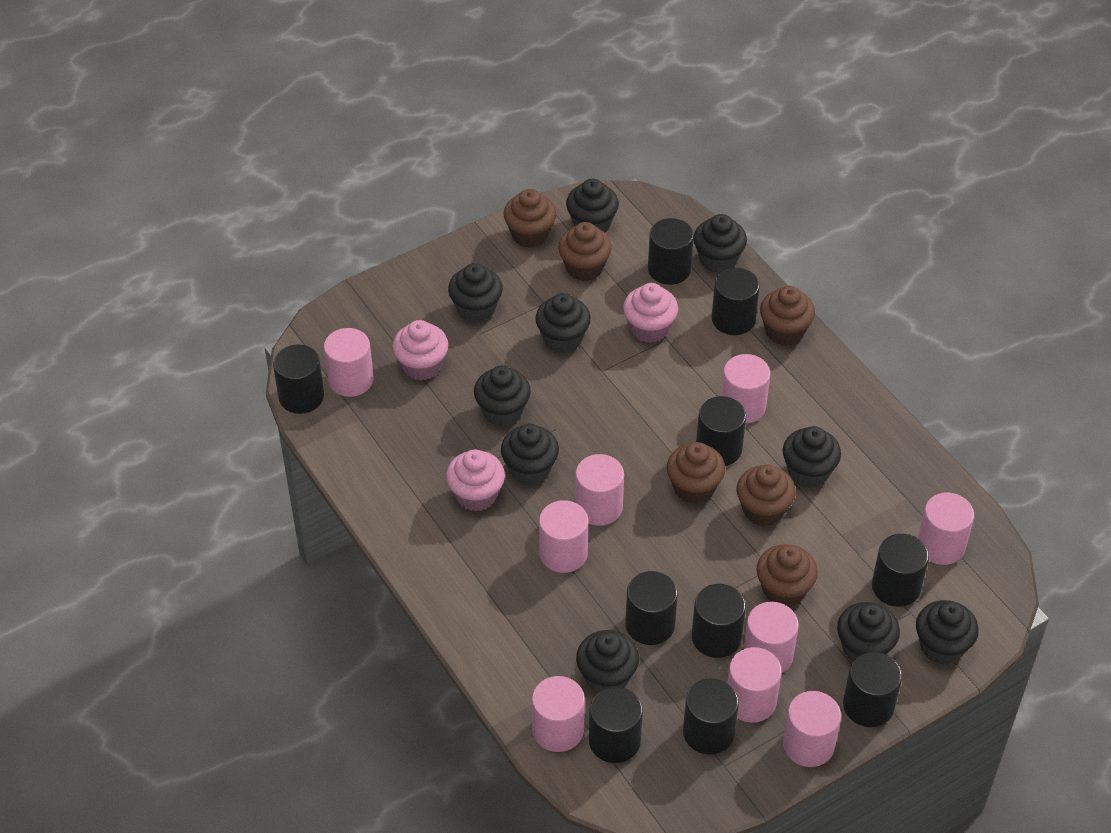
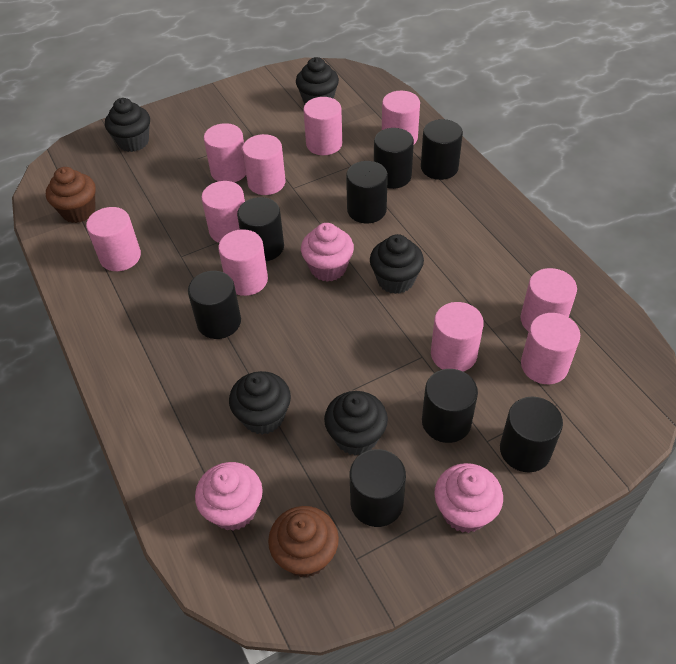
black cupcake: [448,263,503,323] [474,366,531,427] [501,424,559,485] [535,293,591,353] [566,179,619,232] [576,630,639,693] [694,214,747,273] [783,426,841,488] [837,602,900,662] [916,600,979,665] = 10 -> [105,98,150,152] [229,371,291,435] [296,57,339,104] [324,391,388,456] [370,234,424,294] = 5
black cylinder: [273,344,324,414] [589,687,643,763] [625,571,678,645] [648,218,694,285] [683,678,739,755] [692,584,746,658] [696,396,746,466] [712,268,760,335] [843,652,902,727] [872,534,929,607] = 10 -> [188,271,241,339] [237,197,284,261] [346,161,388,223] [350,449,406,527] [374,128,414,189] [421,119,463,180] [422,369,478,443] [500,397,563,472] = 8
brown cupcake: [503,189,556,248] [558,222,612,281] [667,442,725,504] [736,464,796,526] [756,544,818,607] [760,286,815,346] = 6 -> [46,167,96,223] [268,506,339,577] = 2
pink cylinder: [324,328,374,397] [532,676,585,752] [539,500,588,573] [575,454,624,526] [721,354,770,424] [727,647,782,723] [744,602,799,673] [783,691,841,767] [918,493,974,565] = 9 -> [86,207,141,271] [201,181,245,243] [204,123,246,182] [218,229,268,296] [242,134,286,195] [303,97,342,155] [382,91,420,144] [431,302,484,372] [520,268,577,332] [521,313,580,384] = 10

